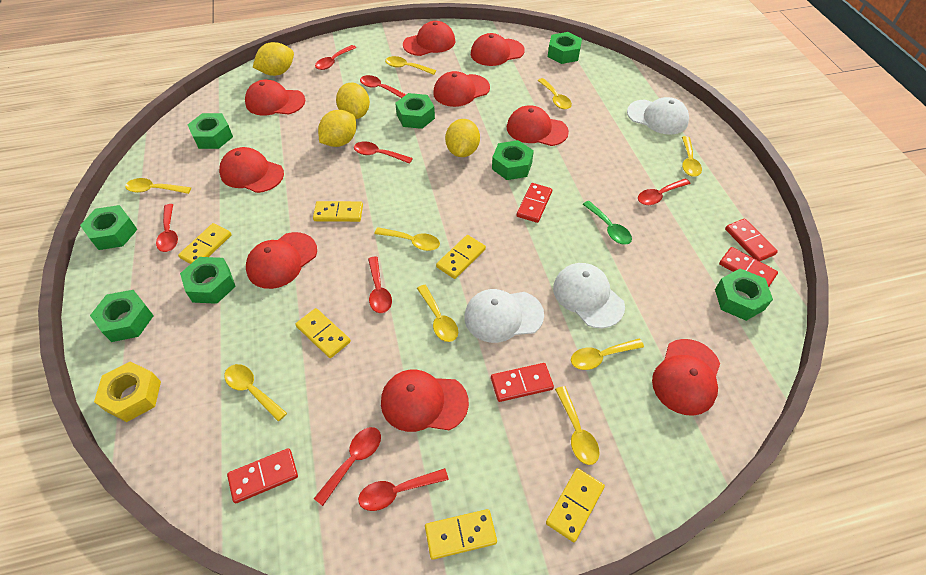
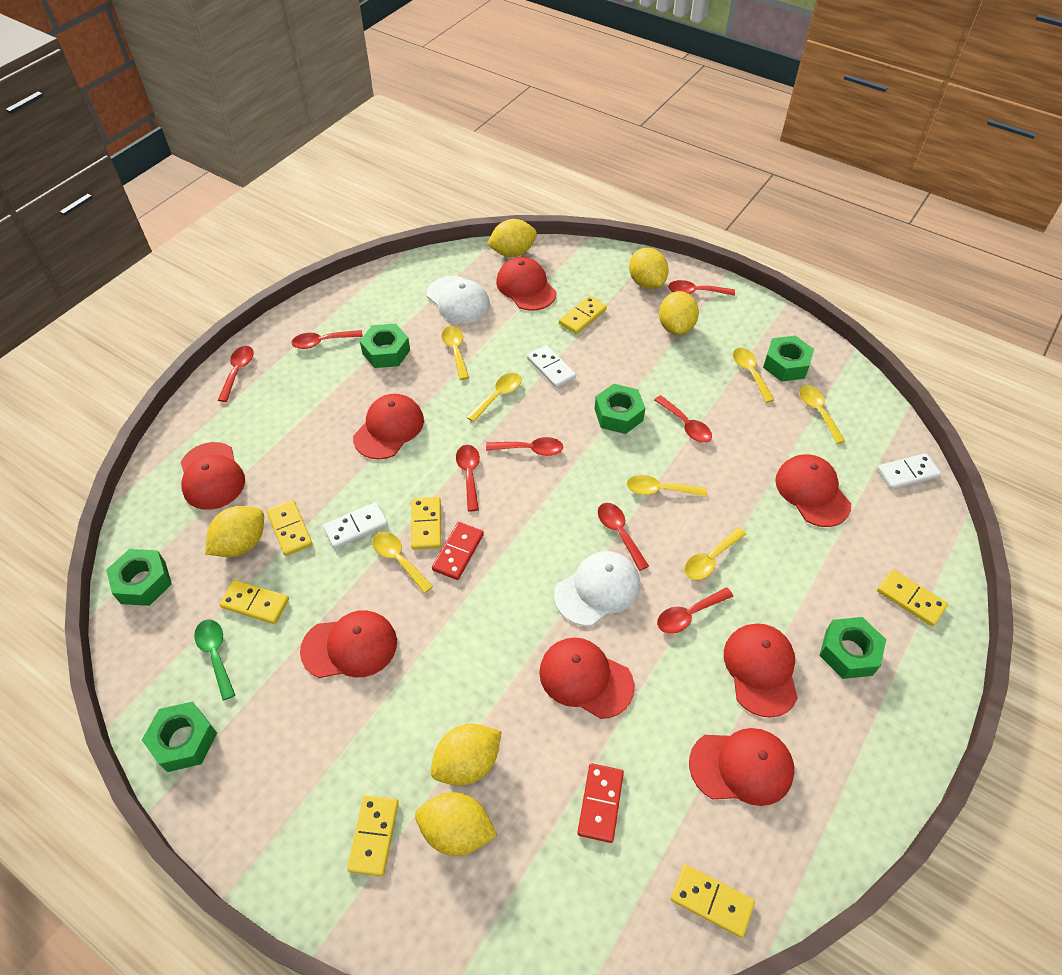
green nut: [80,205,137,250] [90,290,154,342] [180,257,236,304] [187,113,233,149] [395,93,435,129] [492,140,534,180] [548,32,582,64] [715,268,773,321] = 8 -> [106,549,172,606] [142,702,217,772] [360,324,410,368] [595,384,645,434] [763,336,814,382] [819,617,886,679] = 6
red cap: [219,147,284,193] [245,80,305,116] [246,232,317,289] [381,369,469,432] [403,21,455,56] [433,71,490,107] [471,33,525,66] [507,105,569,146] [652,339,720,416] = 9 -> [181,442,245,510] [300,610,397,678] [353,394,424,460] [496,257,557,311] [539,637,634,719] [689,728,794,806] [724,623,798,718] [775,455,851,527] = 8
red domino: [227,448,298,503] [491,363,554,402] [517,183,552,223] [719,247,778,287] [725,219,778,261] = 5 -> [432,522,484,580] [577,763,624,843] = 2
white cap: [464,289,544,343] [553,263,625,328] [627,97,689,135] = 3 -> [427,276,490,323] [554,551,640,626] = 2
white domino: none = 0 -> [323,502,388,549] [527,345,576,388] [877,453,941,489] = 3
yellow domino: [178,223,232,264] [295,308,351,358] [313,201,363,222] [425,509,497,560] [436,235,486,279] [546,468,605,542] = 6 -> [219,580,289,624] [267,500,312,556] [347,795,399,876] [411,497,441,550] [559,296,607,334] [671,864,755,938] [877,569,948,626] = 7
yellow lemon: [253,42,294,76] [318,110,356,147] [336,83,370,119] [445,119,480,157] = 4 -> [205,506,264,557] [415,792,497,856] [431,724,502,786] [487,219,537,257] [629,248,669,289] [659,291,699,335] = 6
yellow nut: [94,361,161,422] = 1 -> none = 0
yellow spoon: [125,178,191,194] [224,364,287,421] [374,227,440,251] [385,56,436,75] [417,285,458,342] [538,78,572,110] [555,386,599,465] [571,339,644,370] [682,136,702,177] = 9 -> [372,532,433,593] [441,326,469,380] [467,373,521,422] [627,475,707,497] [685,527,747,580] [733,348,774,403] [799,385,845,444] = 7

